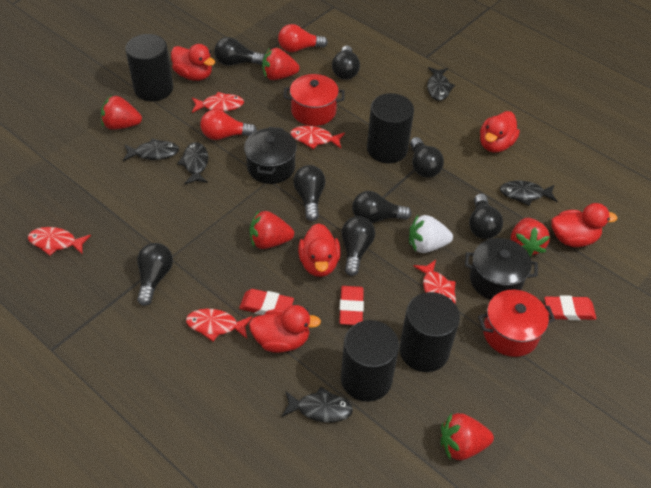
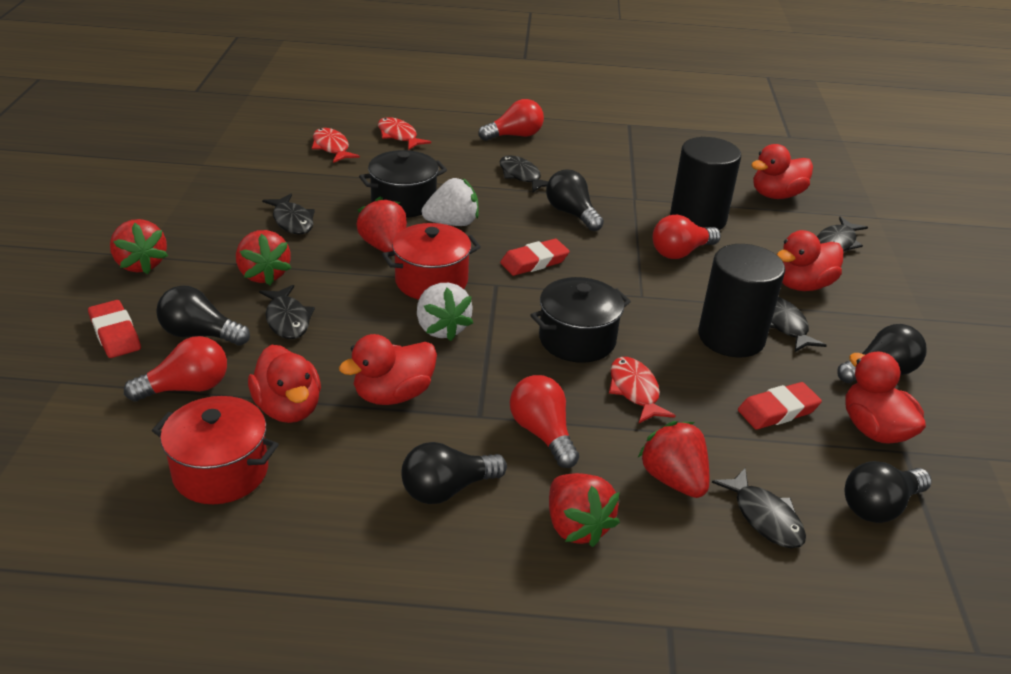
black cylinder: [125,34,173,101] [341,320,399,402] [367,93,414,163] [399,292,460,372] = 4 -> [670,137,741,230] [698,244,785,358] = 2
black fish: [123,138,179,161] [177,142,208,184] [282,387,353,423] [427,67,455,101] [500,181,558,206] = 5 -> [259,285,315,339] [262,194,315,235] [500,155,548,192] [712,468,806,548] [770,297,827,352] [817,216,868,252] = 6
black light bulb: [137,243,173,306] [214,37,265,66] [293,165,326,221] [332,46,360,80] [341,216,375,276] [352,191,412,223] [410,137,444,177] [469,194,503,239] = 8 -> [156,286,250,346] [402,442,507,504] [546,169,604,231] [837,324,926,383] [845,461,932,523] = 5
red fish: [28,227,91,256] [186,309,252,341] [192,92,244,113] [290,126,345,149] [413,260,456,304] = 5 -> [312,128,360,163] [378,117,431,150] [609,357,676,423] = 3
red light bulb: [200,109,257,140] [278,24,328,52] = 2 -> [124,336,227,402] [478,99,544,141] [510,375,579,468] [653,215,721,259] = 4
white strawberry: [409,215,453,253] = 1 -> [417,283,473,341] [422,178,479,226] = 2

